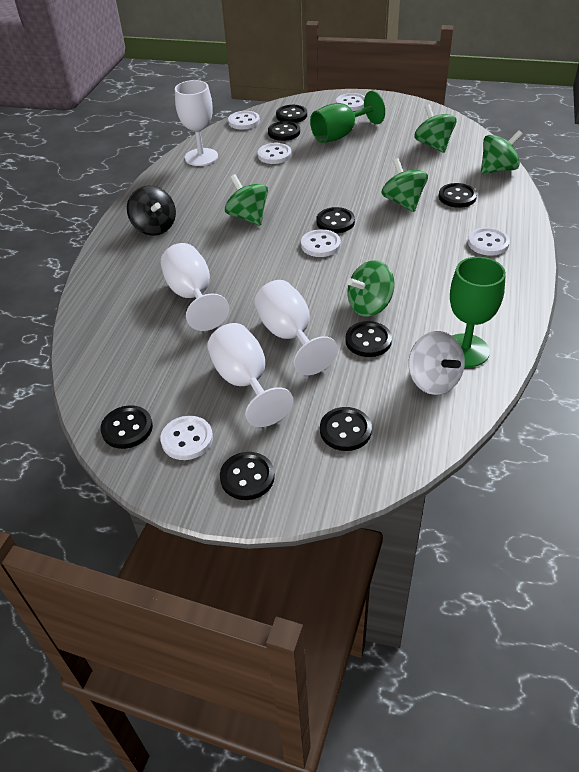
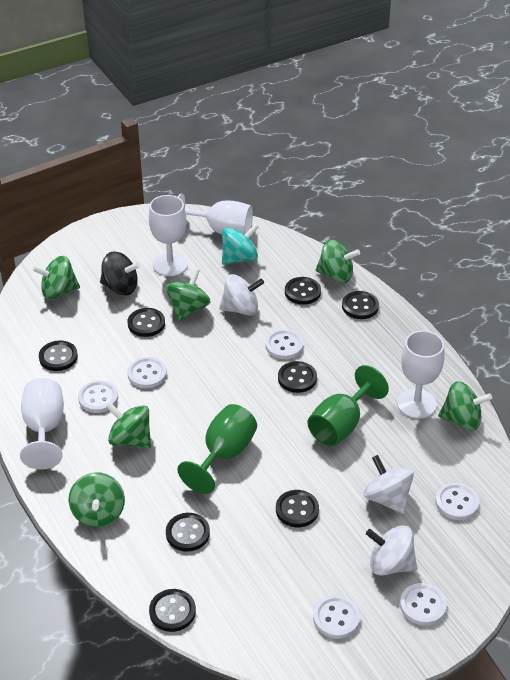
green spinning top: [225,174,268,226] [347,260,395,317] [382,158,428,212] [414,105,457,153] [481,130,523,174] = 5 -> [32,256,80,299] [69,472,125,527] [106,402,151,448] [166,269,210,321] [316,240,360,283] [438,381,492,431] = 6
turquoise spinning top: none = 0 -> [222,224,259,265] = 1
white spinning top: [408,331,465,395] = 1 -> [219,274,264,316] [364,455,414,514] [366,525,417,576] = 3

